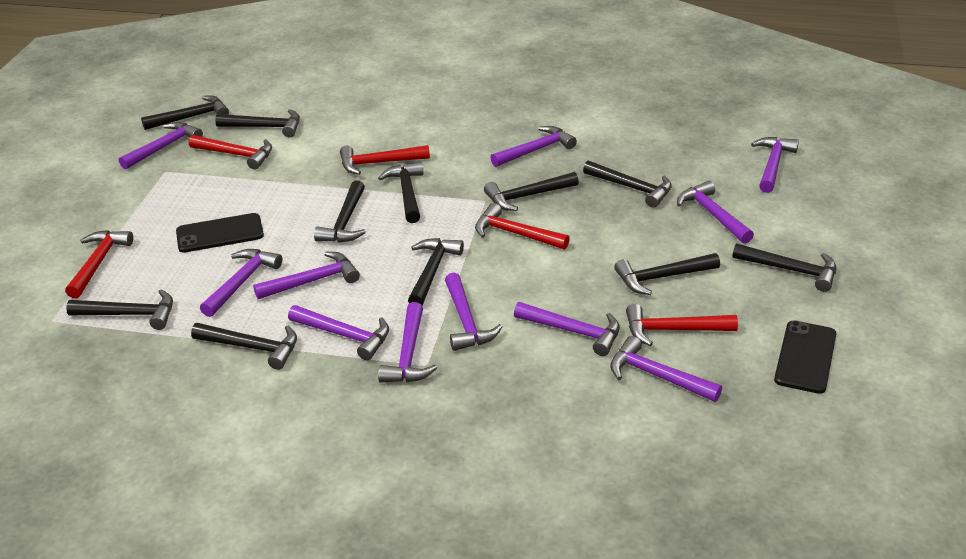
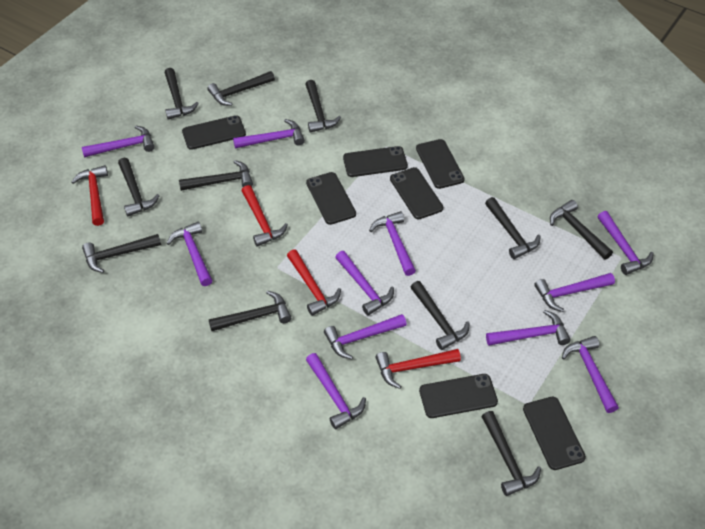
black phone: [176,213,264,253] [774,320,836,394] = 2 -> [182,115,246,150] [306,172,356,225] [343,146,408,177] [390,167,443,219] [416,139,465,189] [419,374,498,418] [523,397,586,470] = 7
red hammer: [65,230,133,299] [189,135,272,170] [340,145,430,175] [475,203,570,249] [626,304,738,346] = 5 -> [71,165,108,226] [241,185,288,247] [287,249,341,316] [376,349,461,389] = 4

